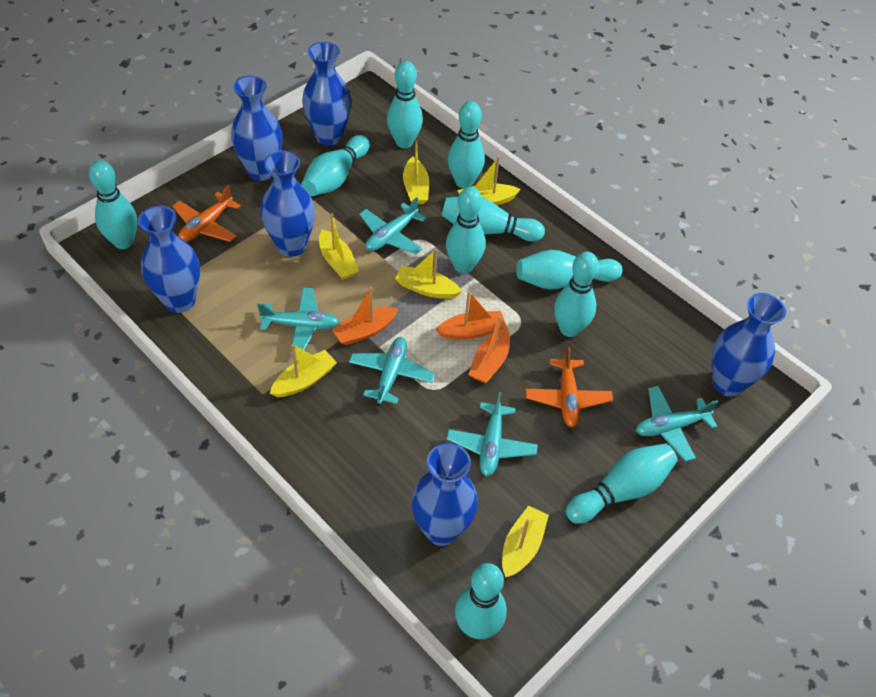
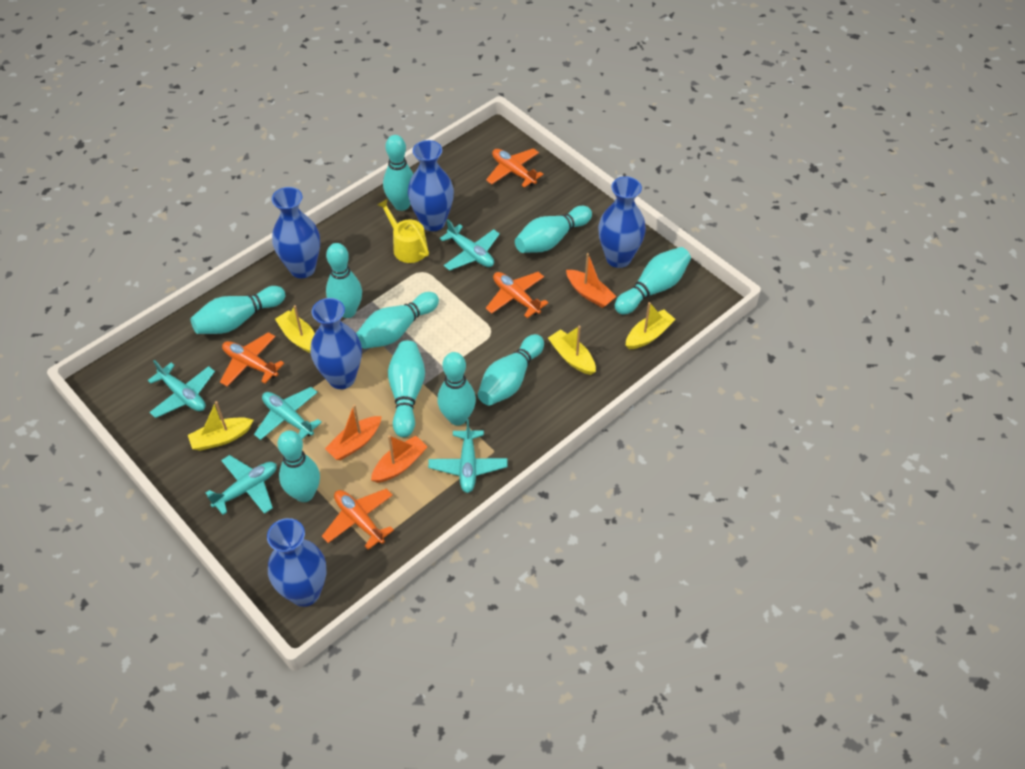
blue vase: [138,206,200,313] [231,75,283,181] [260,150,315,257] [302,42,352,146] [411,443,478,546] [712,293,786,397] = 6 -> [267,518,326,607] [272,187,320,278] [311,298,362,389] [408,140,454,231] [598,176,646,268] = 5
orange plane: [173,185,241,242] [525,346,613,427] = 2 -> [220,332,284,386] [322,488,394,550] [486,148,544,188] [486,272,548,318] = 4
yellow boat: [270,344,337,397] [319,213,359,280] [395,249,462,299] [403,139,429,204] [458,157,521,206] [502,505,549,578] = 6 -> [188,401,253,451] [275,305,315,353] [548,326,596,375] [626,302,676,349] = 4
yellow watering can: none = 0 -> [378,199,429,263] = 1

